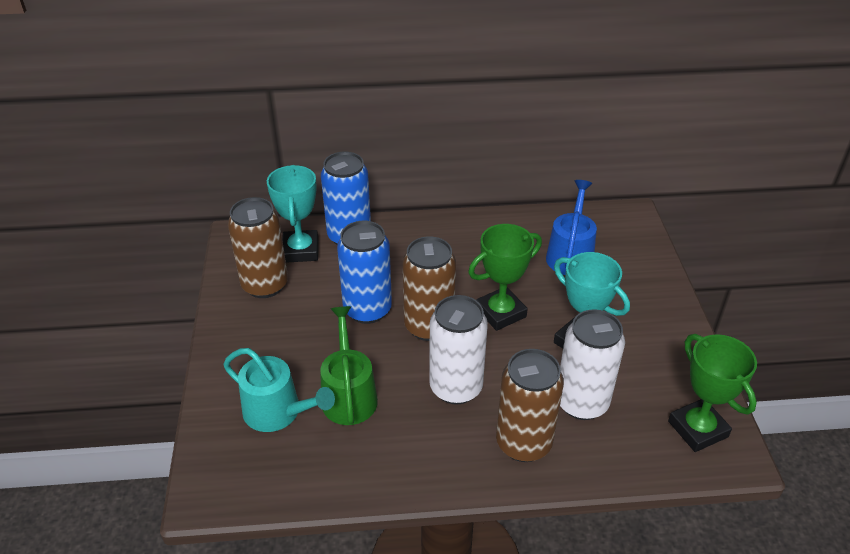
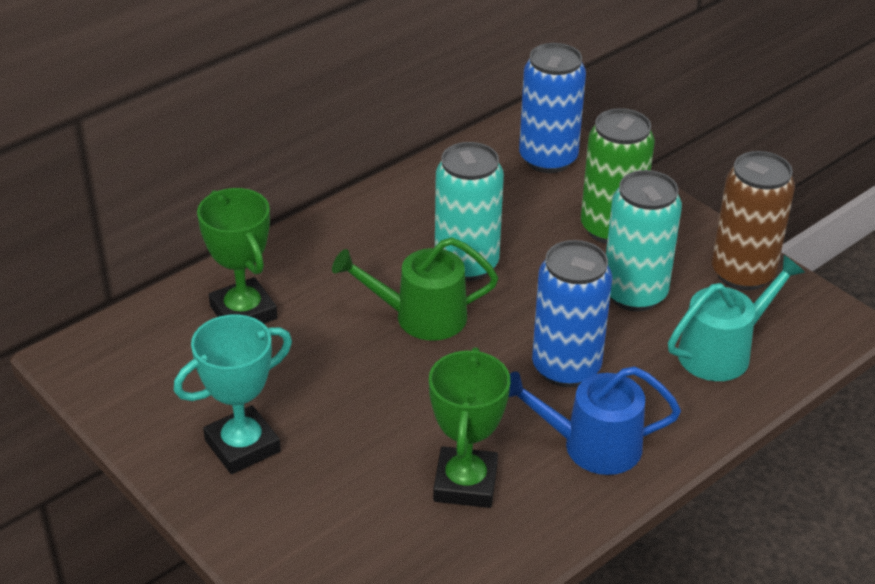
brown can: [228,197,288,298] [403,236,456,341] [496,349,564,462] = 3 -> [712,151,795,291] = 1
green can: none = 0 -> [581,108,655,244] = 1
turquoise can: none = 0 -> [435,142,504,281] [606,170,682,311] = 2
turquoise trophy: [267,165,318,263] [554,252,630,349] = 2 -> [174,314,292,474] = 1
white can: [429,295,488,405] [560,309,625,420] = 2 -> none = 0

